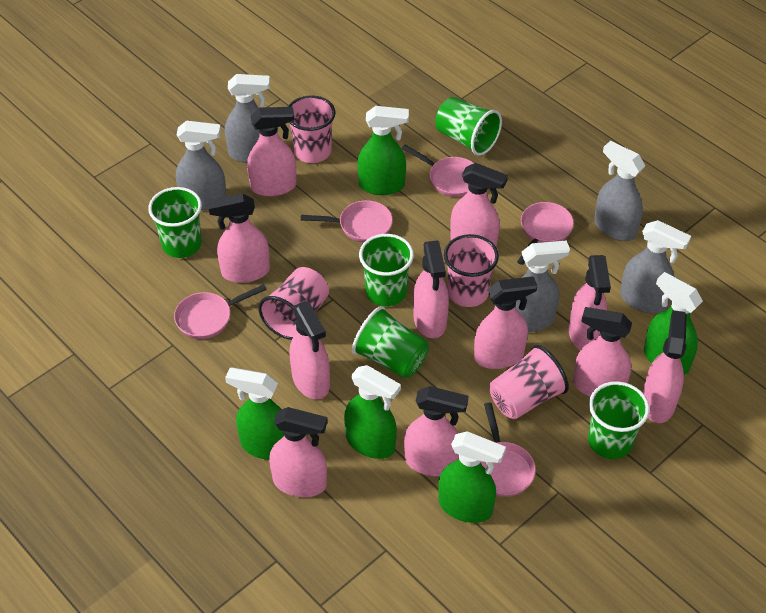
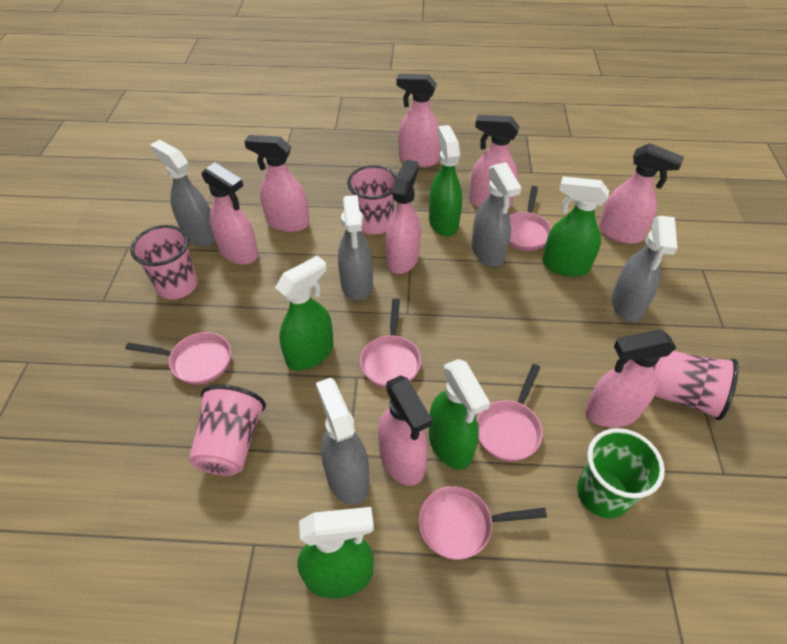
green cup: [148,187,202,258] [352,306,429,379] [359,234,414,306] [435,97,502,156] [588,381,649,459] = 5 -> [577,428,665,518] = 1
pink spray bottle: [208,193,270,283] [247,107,296,196] [269,407,327,497] [290,301,330,399] [404,386,469,476] [413,241,449,338] [450,163,508,247] [474,276,537,369] [569,255,611,350] [573,307,632,397] [643,310,687,423] = 11 -> [201,162,258,265] [244,135,310,232] [378,375,432,486] [386,159,421,274] [396,74,440,167] [469,115,520,208] [585,330,677,427] [599,143,684,244] = 8

